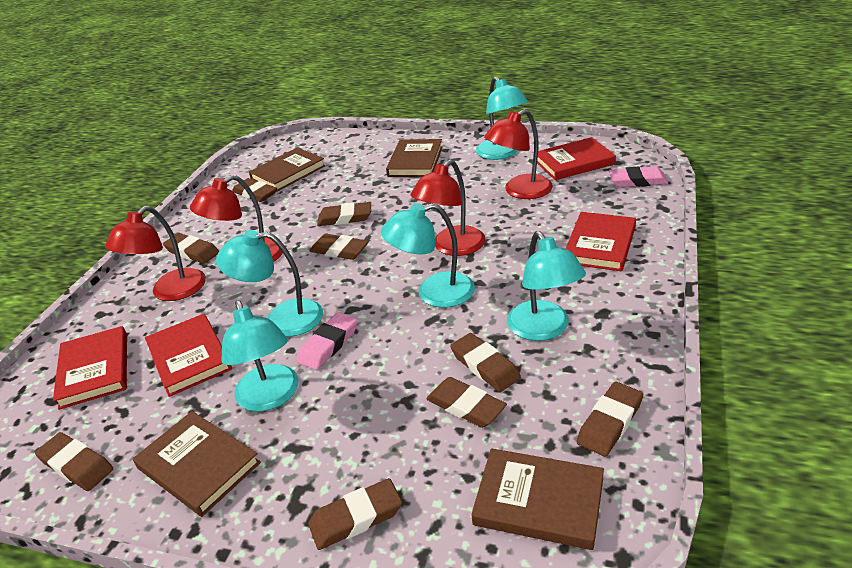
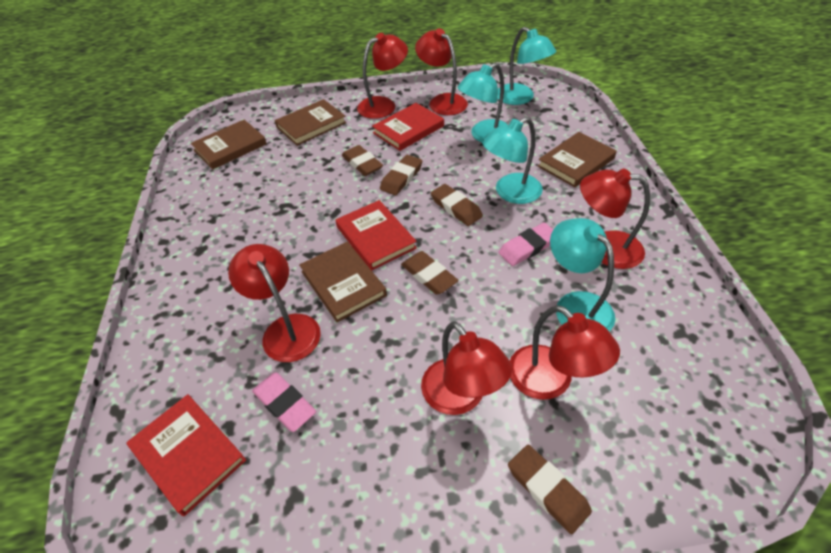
brown eraser: [35,432,113,491] [163,233,219,264] [232,178,277,202] [308,478,402,550] [310,234,369,260] [317,202,371,226] [426,377,507,428] [450,333,521,392] [577,382,643,457] = 9 -> [342,145,383,176] [380,155,422,195] [401,251,459,295] [431,184,483,226] [508,444,592,534] = 5
red book: [53,326,127,410] [145,314,232,397] [537,137,616,180] [566,212,636,271] = 4 -> [126,394,246,516] [335,200,417,270] [372,103,444,151] = 3
red lamp: [105,206,206,301] [190,175,283,262] [410,160,485,256] [484,109,553,199] = 4 -> [228,244,321,362] [357,33,408,119] [415,28,468,115] [421,321,512,415] [510,305,620,400] [580,169,650,269] = 6
turquoise lamp: [216,230,323,337] [221,300,299,412] [381,203,475,308] [476,77,528,160] [507,231,586,341] = 5 -> [458,63,508,143] [482,117,543,204] [498,27,556,105] [550,218,615,331] = 4

